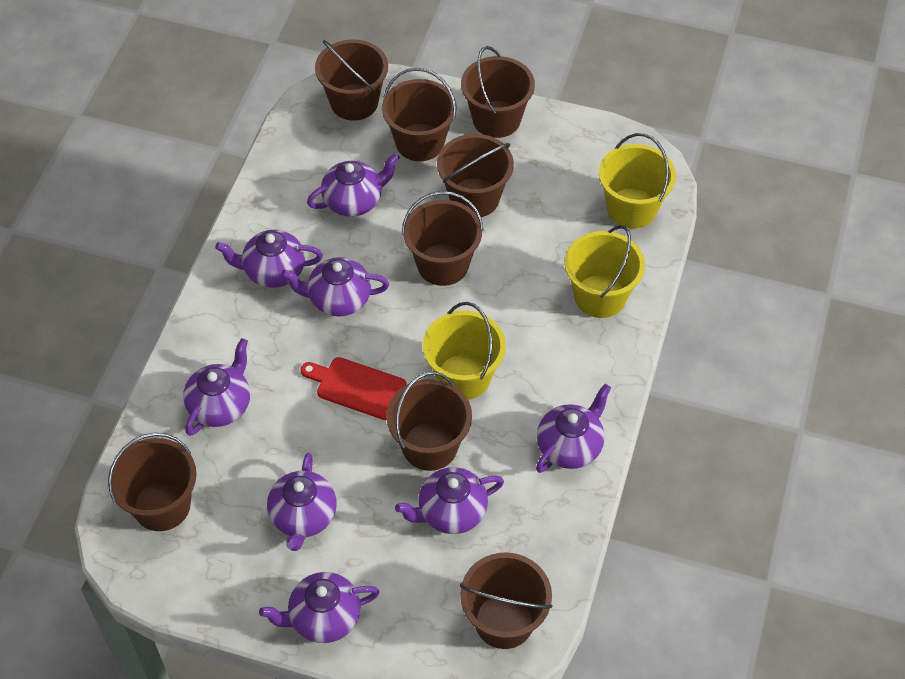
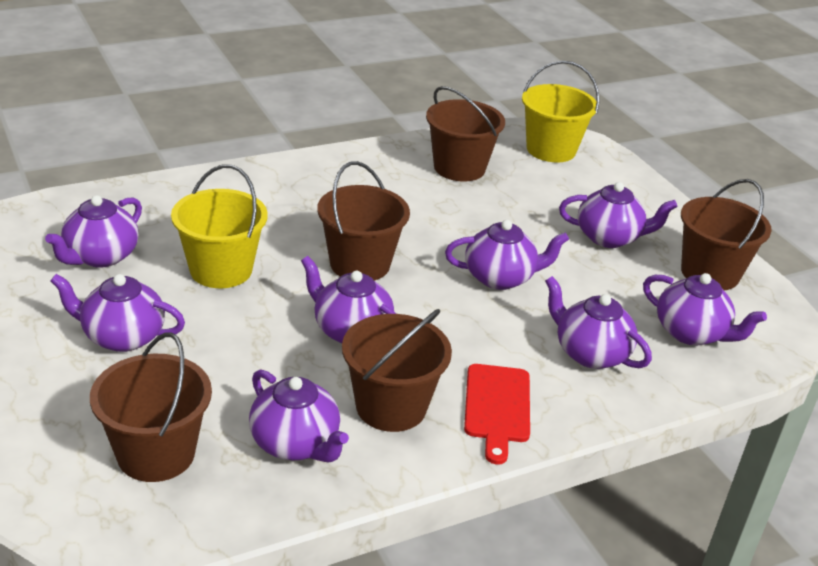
brown bucket: [108,433,197,531] [315,39,388,121] [382,68,457,161] [387,371,472,471] [402,191,484,286] [437,134,514,217] [460,552,553,649] [461,46,535,138] = 8 -> [90,333,212,482] [317,161,410,281] [342,309,452,432] [426,86,505,182] [681,179,771,290] = 5
yellow bucket: [423,302,506,400] [565,225,645,318] [599,133,676,228] = 3 -> [171,164,268,288] [522,61,599,163] = 2

